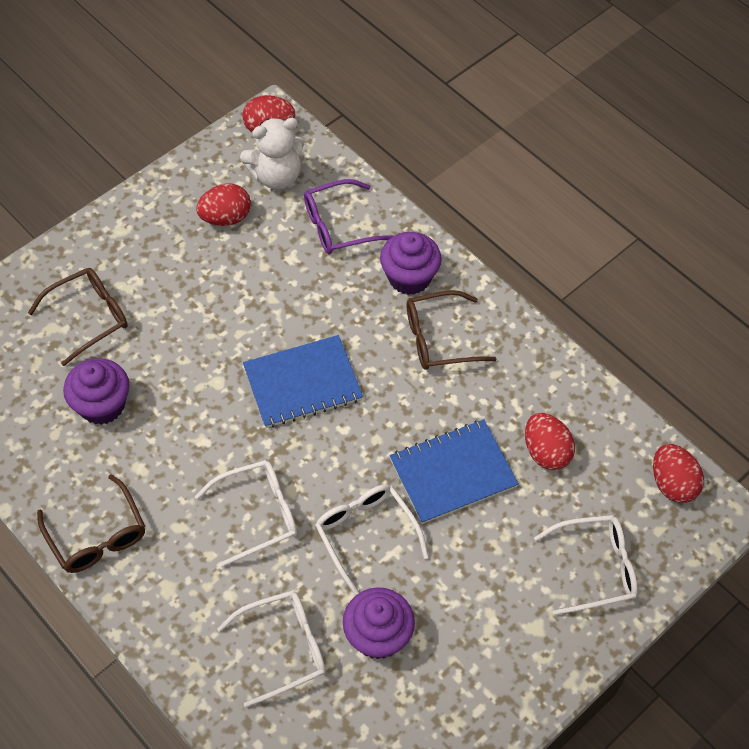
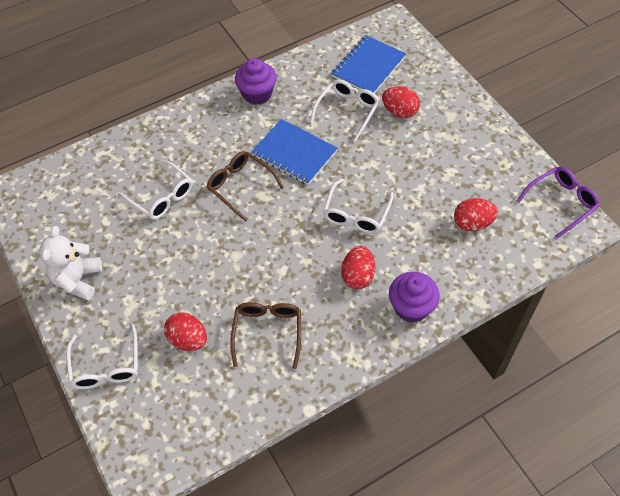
brown glasses: [28,268,128,366] [37,474,145,573] [407,290,496,370] = 3 -> [207,151,284,222] [230,302,301,369] = 2
purple cupcake: [63,358,130,425] [343,587,415,659] [380,232,442,295] = 3 -> [235,58,277,105] [389,272,440,323] = 2

